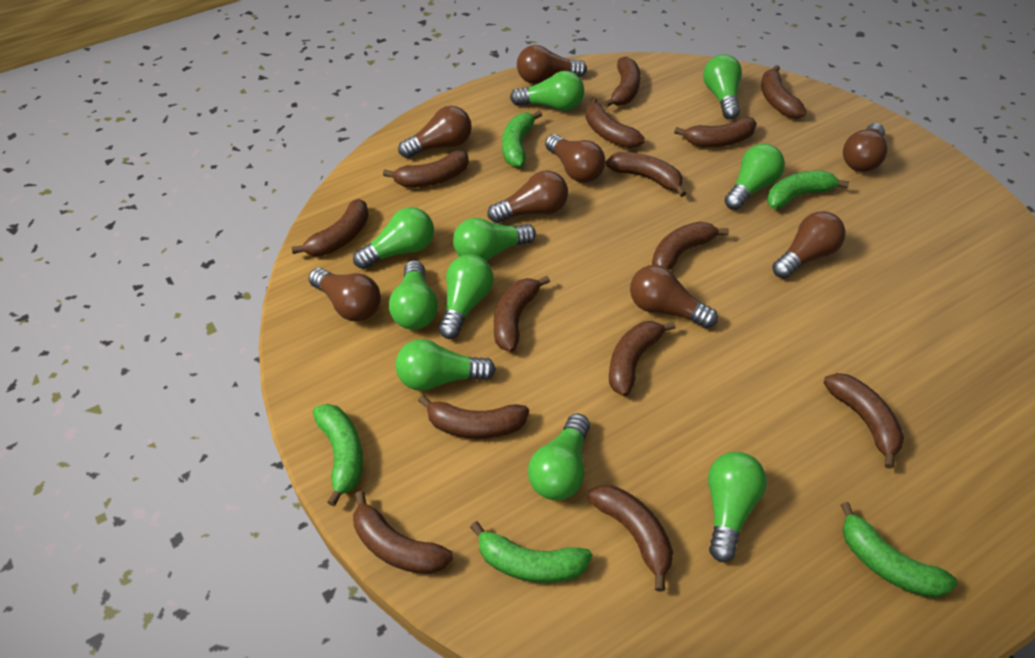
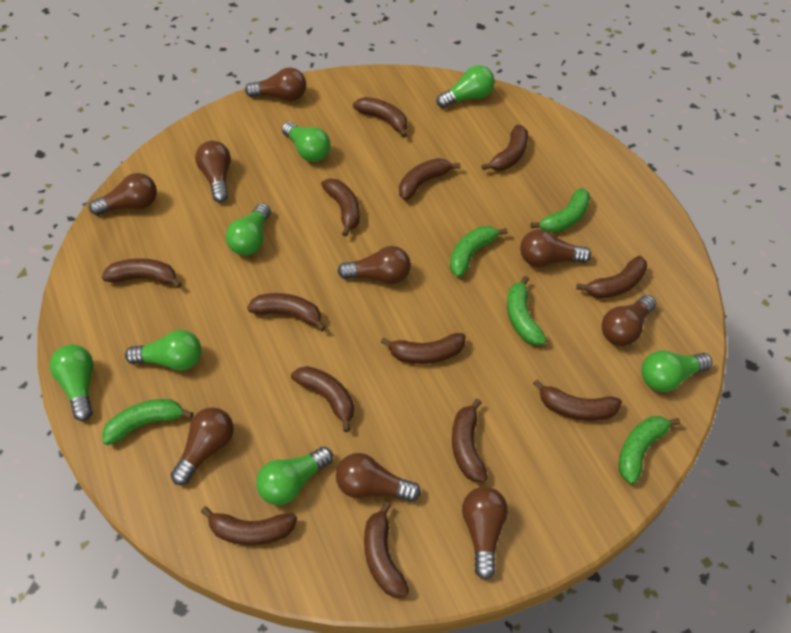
brown banana: [292,199,369,256] [353,491,453,574] [383,151,469,187] [418,395,529,439] [494,276,550,352] [585,97,645,148] [587,485,673,592] [604,56,641,107] [606,152,687,197] [609,321,676,396] [652,222,729,270] [674,117,757,147] [761,65,807,119] [824,373,904,469] = 14 -> [102,258,182,288] [201,506,297,545] [247,293,326,331] [291,366,354,432] [321,179,360,237] [353,97,407,138] [364,502,409,598] [381,333,466,364] [399,158,460,200] [452,399,488,482] [481,125,528,171] [533,379,622,421] [576,256,647,298] = 13
brown light bulb: [308,268,381,322] [398,106,472,158] [488,170,568,223] [517,45,587,84] [545,134,605,183] [630,265,718,328] [772,211,846,279] [843,123,888,172] = 8 -> [89,173,157,215] [171,407,234,485] [195,141,231,203] [245,67,306,101] [336,453,421,502] [337,246,411,284] [462,487,508,580] [520,229,591,267] [602,295,656,346] = 9
green light bulb: [353,207,434,269] [389,260,438,330] [395,339,496,391] [439,254,493,339] [453,218,536,261] [510,71,584,111] [528,413,590,501] [703,54,742,119] [708,452,767,562] [725,144,785,210] = 10 -> [50,345,93,421] [125,330,201,371] [226,203,271,256] [256,447,333,505] [282,122,331,162] [436,65,495,108] [642,350,713,392] = 7

